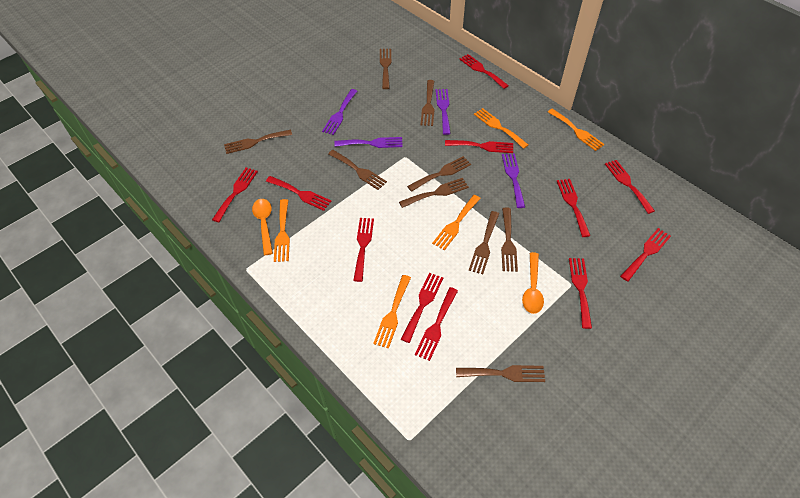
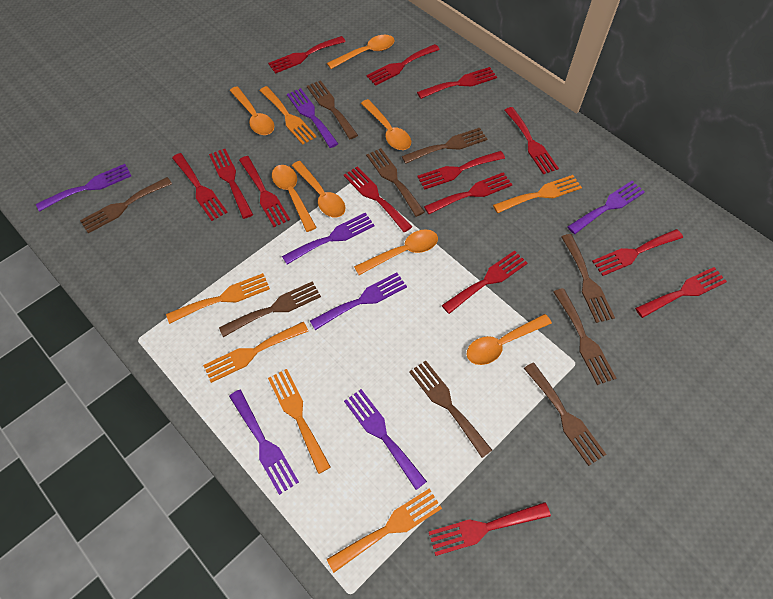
orange fork: [274,199,290,262] [373,275,411,349] [432,195,481,250] [474,108,528,149] [548,109,605,151] = 5 -> [166,273,270,324] [203,322,308,383] [259,86,317,145] [268,369,331,474] [327,488,442,573] [493,175,582,213] = 6
orange spoon: [252,199,273,255] [522,252,544,314] = 2 -> [230,86,274,135] [272,165,317,232] [292,161,345,217] [327,35,395,69] [354,229,438,275] [361,99,411,150] [467,314,552,365] = 7
purple fork: [322,89,357,135] [334,137,403,148] [435,89,451,135] [502,153,525,208] = 4 -> [36,164,131,212] [229,390,299,495] [282,213,375,265] [287,88,338,148] [310,272,407,330] [344,389,427,490] [567,181,645,234] = 7
red fork: [212,168,258,222] [266,176,331,211] [353,218,374,282] [401,273,443,343] [415,287,458,361] [445,140,513,153] [459,54,509,89] [557,179,591,237] [569,258,592,329] [605,160,655,214] [620,228,671,282] = 11 -> [172,153,228,221] [209,149,253,219] [239,156,290,227] [268,36,346,74] [344,166,412,232] [366,44,440,86] [417,67,497,99] [417,151,505,190] [424,172,512,214] [429,502,551,556] [441,250,527,314] [504,107,559,174] [592,229,683,276] [635,267,727,318] = 14

